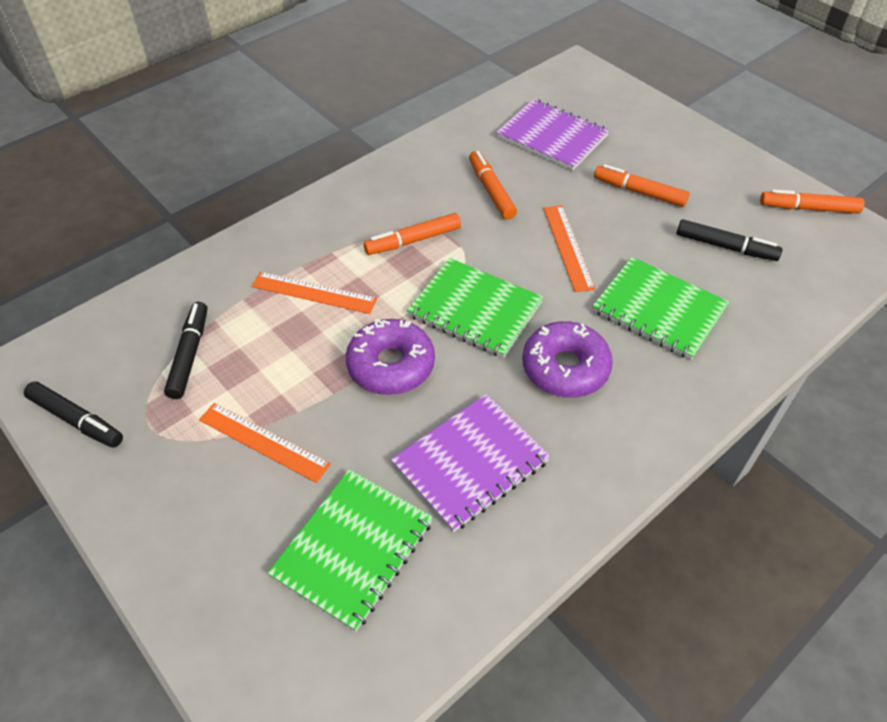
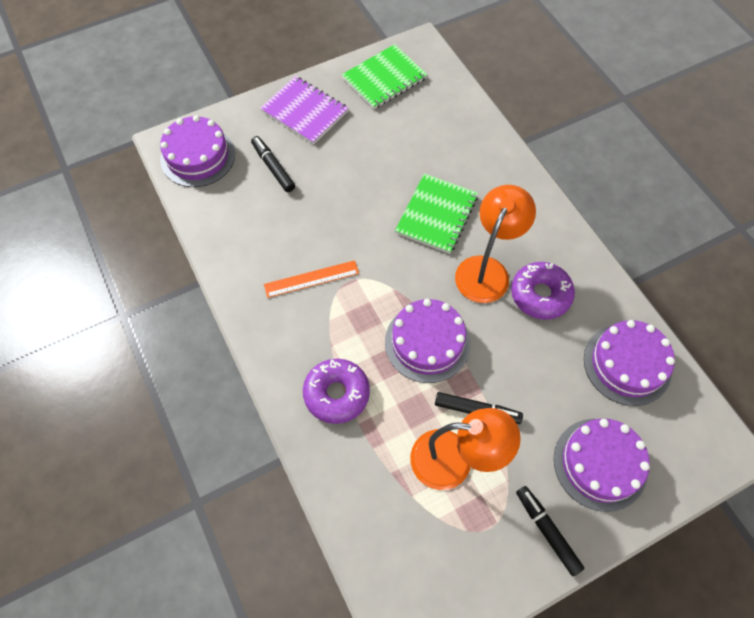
green notebook: [267,469,433,632] [407,258,543,358] [592,257,729,360] = 3 -> [342,44,428,109] [395,173,478,254] = 2
orange lamp: none = 0 -> [410,408,521,490] [455,185,536,303] = 2
orange marker: [364,213,461,255] [469,151,517,220] [594,164,690,207] [760,189,865,214] = 4 -> none = 0
orange ruler: [199,403,331,483] [252,272,377,314] [543,205,595,292] = 3 -> [264,260,359,298] = 1
purple cake: none = 0 -> [160,115,235,187] [385,299,470,383] [554,418,650,512] [584,320,675,406] = 4
purple notebook: [391,394,550,532] [496,99,609,171] = 2 -> [260,76,348,145] = 1

